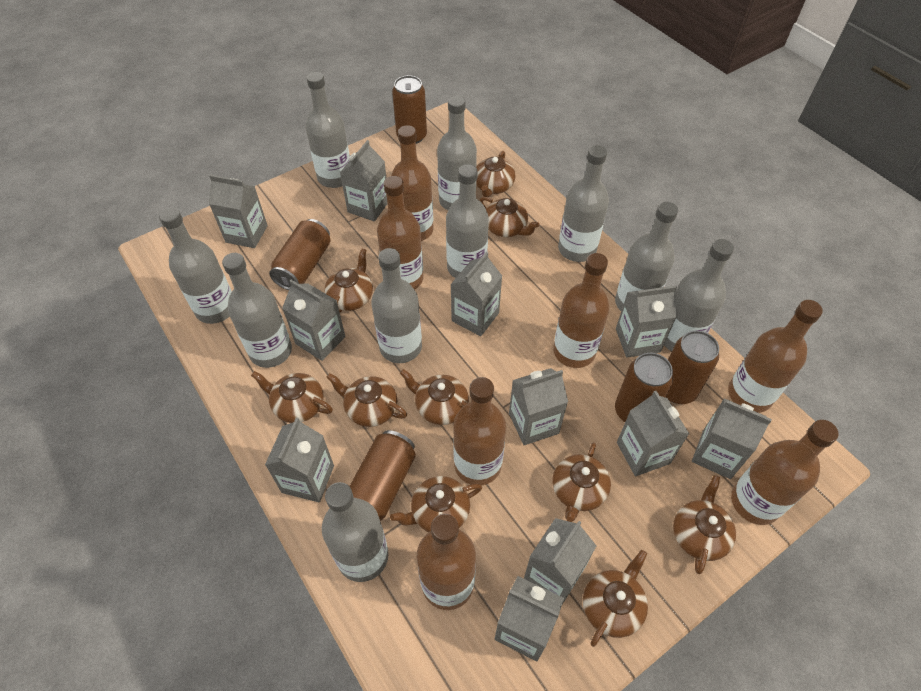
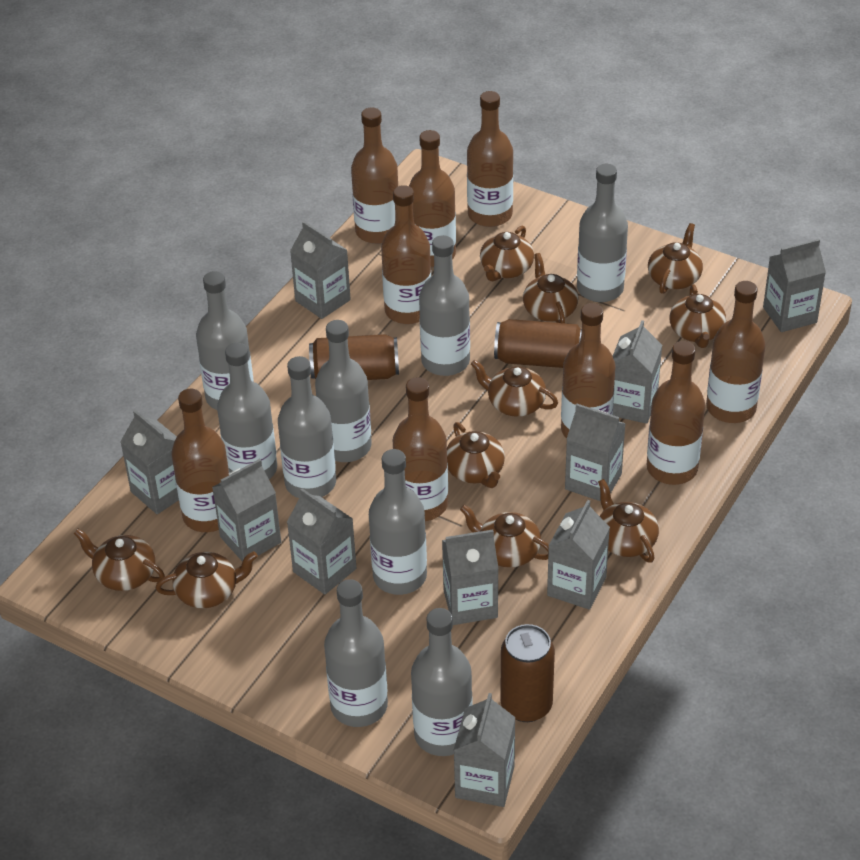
brown bottle: [377,176,424,290] [391,125,434,241] [417,514,476,610] [453,377,506,486] [553,253,610,368] [728,300,823,413] [731,420,839,525] = 7 -> [171,389,229,532] [351,107,398,244] [381,185,431,324] [393,377,448,521] [409,130,456,267] [467,91,513,227] [561,303,616,438] [647,341,705,485] [706,281,765,423] = 9
brown can: [269,219,330,290] [349,430,416,521] [392,75,427,144] [615,353,673,422] [665,330,719,404] = 5 -> [309,334,399,380] [494,319,582,368] [501,624,555,722] = 3
grey bottle: [159,207,232,324] [222,253,292,368] [305,72,350,188] [322,482,389,582] [371,248,422,363] [437,96,477,210] [446,164,489,278] [558,145,609,262] [615,202,678,311] [664,239,734,351] = 10 -> [196,271,254,410] [217,343,277,479] [278,356,336,498] [315,320,372,462] [324,579,388,727] [369,449,427,595] [411,608,472,756] [419,235,470,376] [577,164,628,302] = 9
grey carton: [209,175,268,248] [265,417,334,502] [282,280,345,361] [340,140,387,221] [450,252,502,336] [495,576,564,661] [509,368,568,445] [524,518,596,604] [616,286,677,357] [617,391,689,476] [692,398,772,479] = 11 -> [120,410,179,514] [212,459,281,561] [287,488,356,595] [290,221,351,319] [442,530,498,625] [454,693,515,807] [547,500,610,610] [565,404,626,501] [613,320,662,424] [763,239,826,332] = 10

